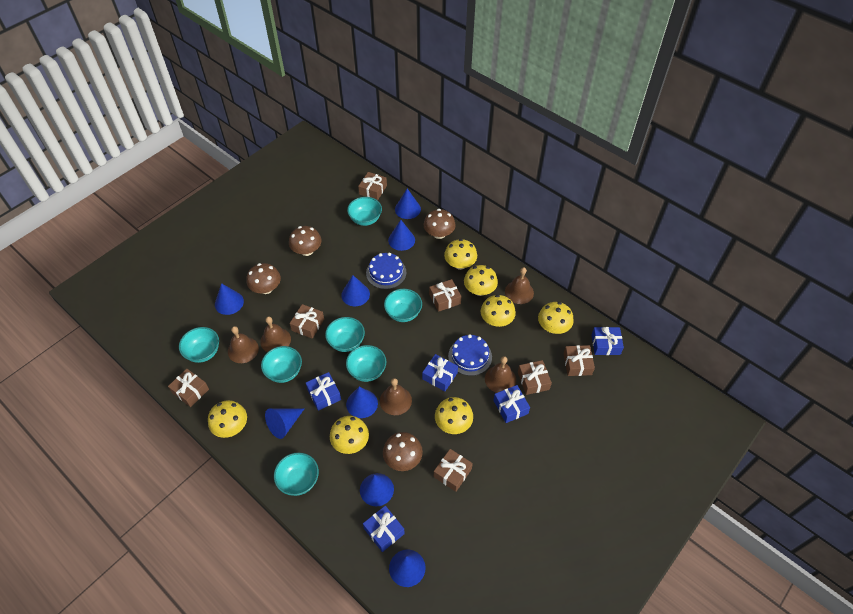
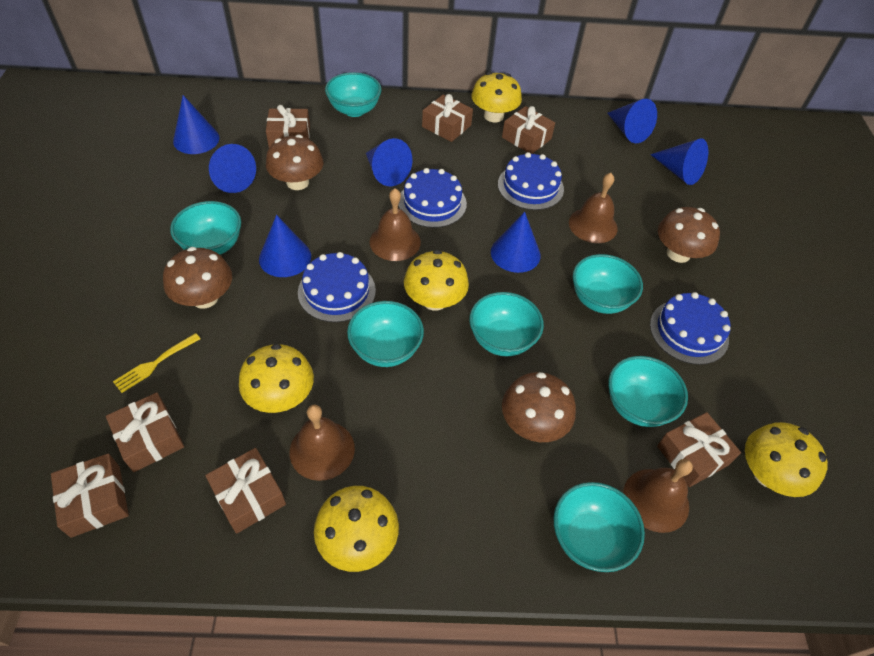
blue cake: [366,253,406,289] [448,334,492,376] = 2 -> [298,252,376,322] [398,168,467,228] [498,152,564,210] [650,292,730,365] = 4
blue cone: [215,283,244,315] [265,408,304,439] [341,275,370,306] [346,387,378,418] [360,473,394,506] [388,220,415,251] [389,549,425,587] [395,188,421,219] = 8 -> [173,95,220,154] [209,144,256,193] [259,215,311,277] [366,138,412,186] [491,212,541,273] [607,99,657,143] [650,138,708,185] = 7
blue gift: [306,372,341,411] [363,506,405,552] [422,354,458,391] [493,385,530,423] [592,327,624,355] = 5 -> none = 0
brown bell: [228,326,259,363] [260,317,291,352] [380,378,412,415] [485,356,516,393] [505,267,534,304] = 5 -> [290,404,355,481] [370,188,421,261] [569,173,618,243] [623,459,693,533] = 4
yellow fork: none = 0 -> [113,333,201,393] = 1
yellow mushroom: [208,400,247,438] [330,416,369,454] [435,397,473,434] [444,239,477,270] [464,265,498,296] [481,295,516,327] [538,302,574,334] = 7 -> [239,344,314,413] [314,486,399,572] [404,250,469,311] [471,72,522,122] [745,422,828,497] = 5

